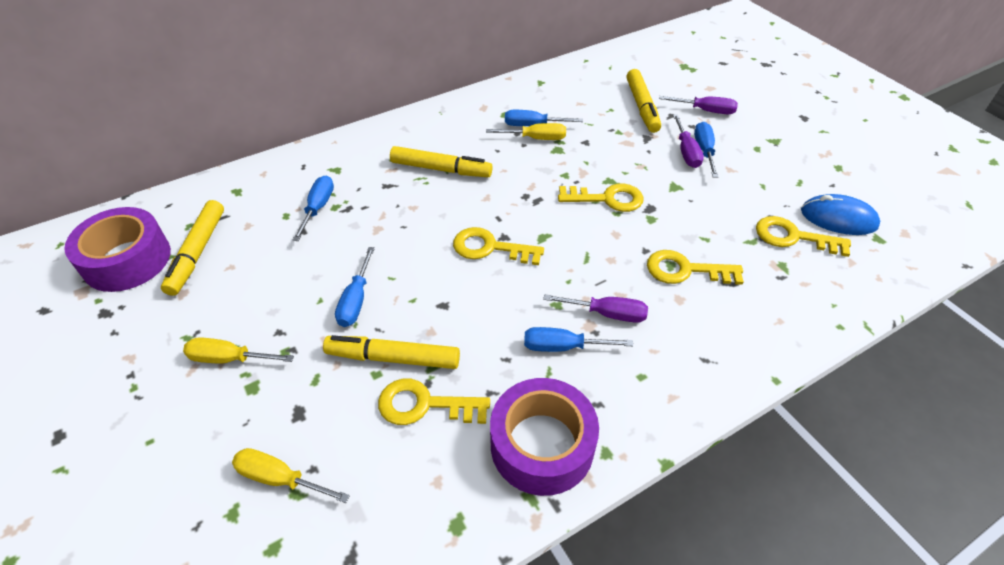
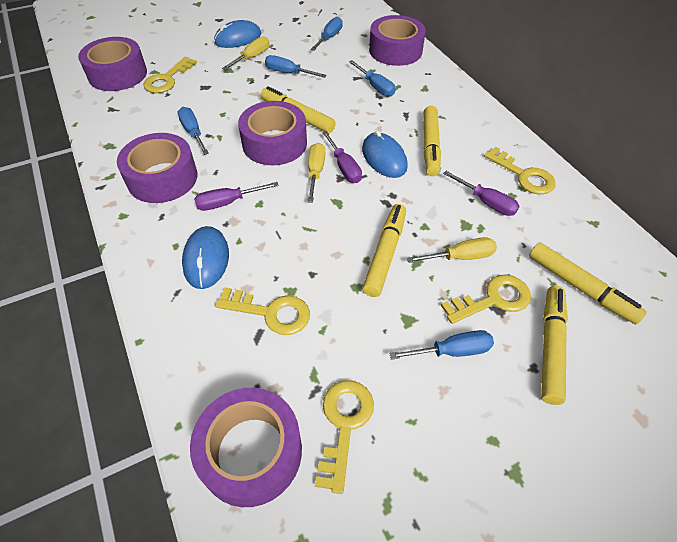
blue mouse: [801,194,880,235] = 1 -> [182,226,229,289] [214,20,261,48] [362,130,408,178] = 3
purple tape: [64,207,171,292] [490,378,599,496] = 2 -> [78,37,147,91] [117,133,198,203] [190,388,302,507] [238,101,307,165] [369,15,426,66] = 5
yellow marker: [161,200,224,296] [323,335,460,369] [390,146,493,177] [626,69,661,133] = 4 -> [261,86,336,133] [362,204,406,297] [423,106,441,176] [529,242,647,324] [541,286,568,405] = 5

